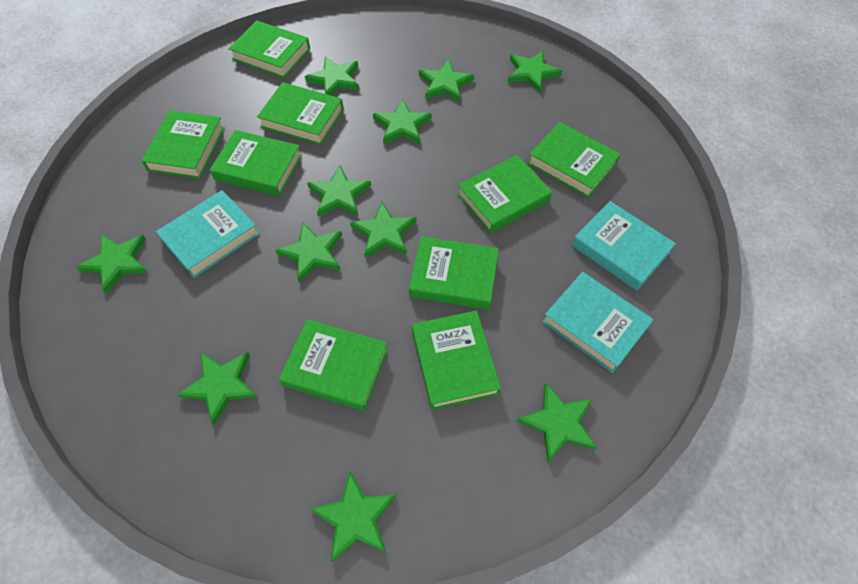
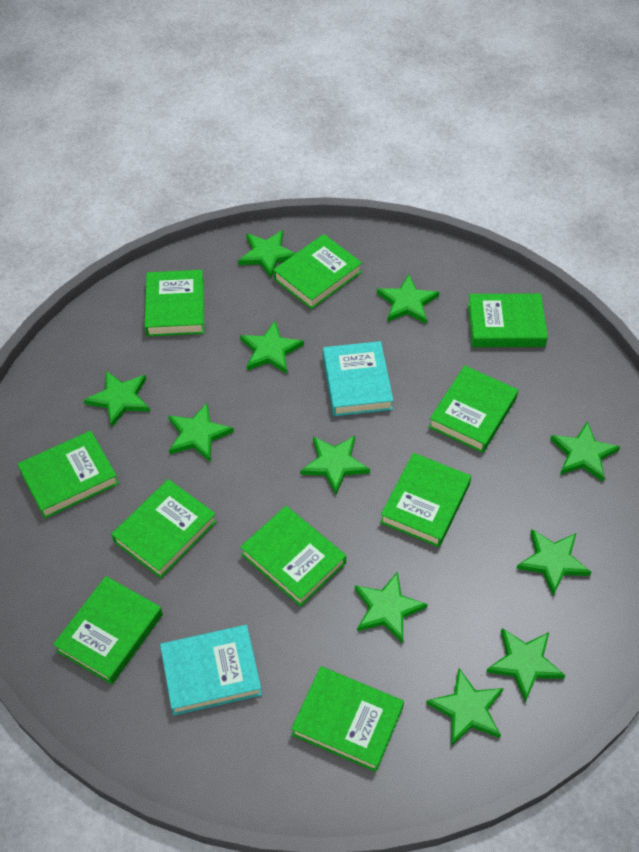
green book: [141,110,225,179] [210,130,302,196] [228,20,310,78] [257,82,344,145] [279,319,388,411] [409,236,499,310] [412,310,501,410] [457,155,552,234] [528,122,621,198] = 9 -> [17,431,119,519] [53,576,163,685] [111,479,217,579] [145,270,204,337] [240,506,346,607] [273,234,362,309] [291,666,404,772] [380,453,471,547] [429,365,518,453] [468,294,548,347] = 10
turquoise book: [156,190,260,278] [542,272,654,373] [572,201,676,291] = 3 -> [160,625,262,716] [323,341,394,416] = 2

